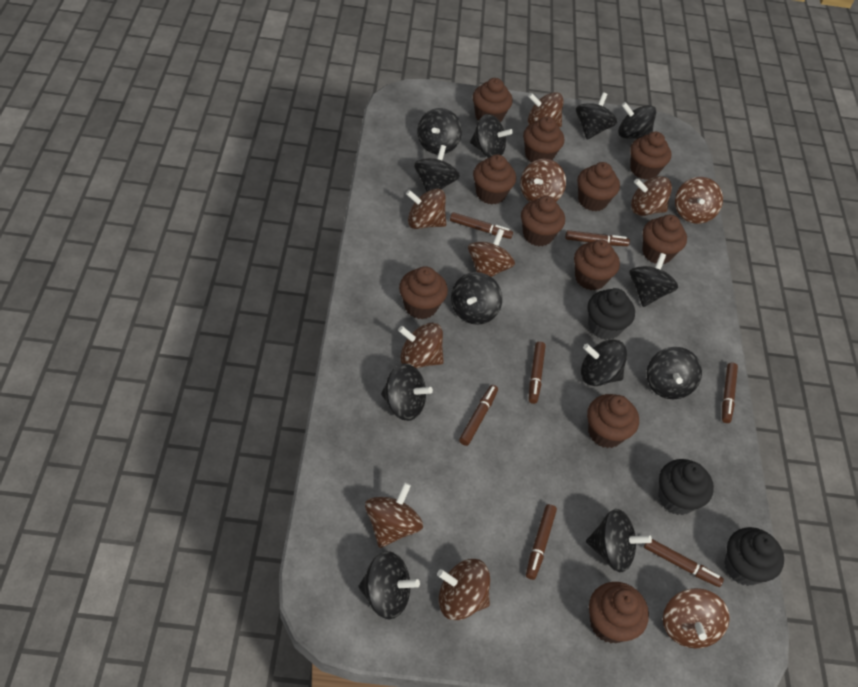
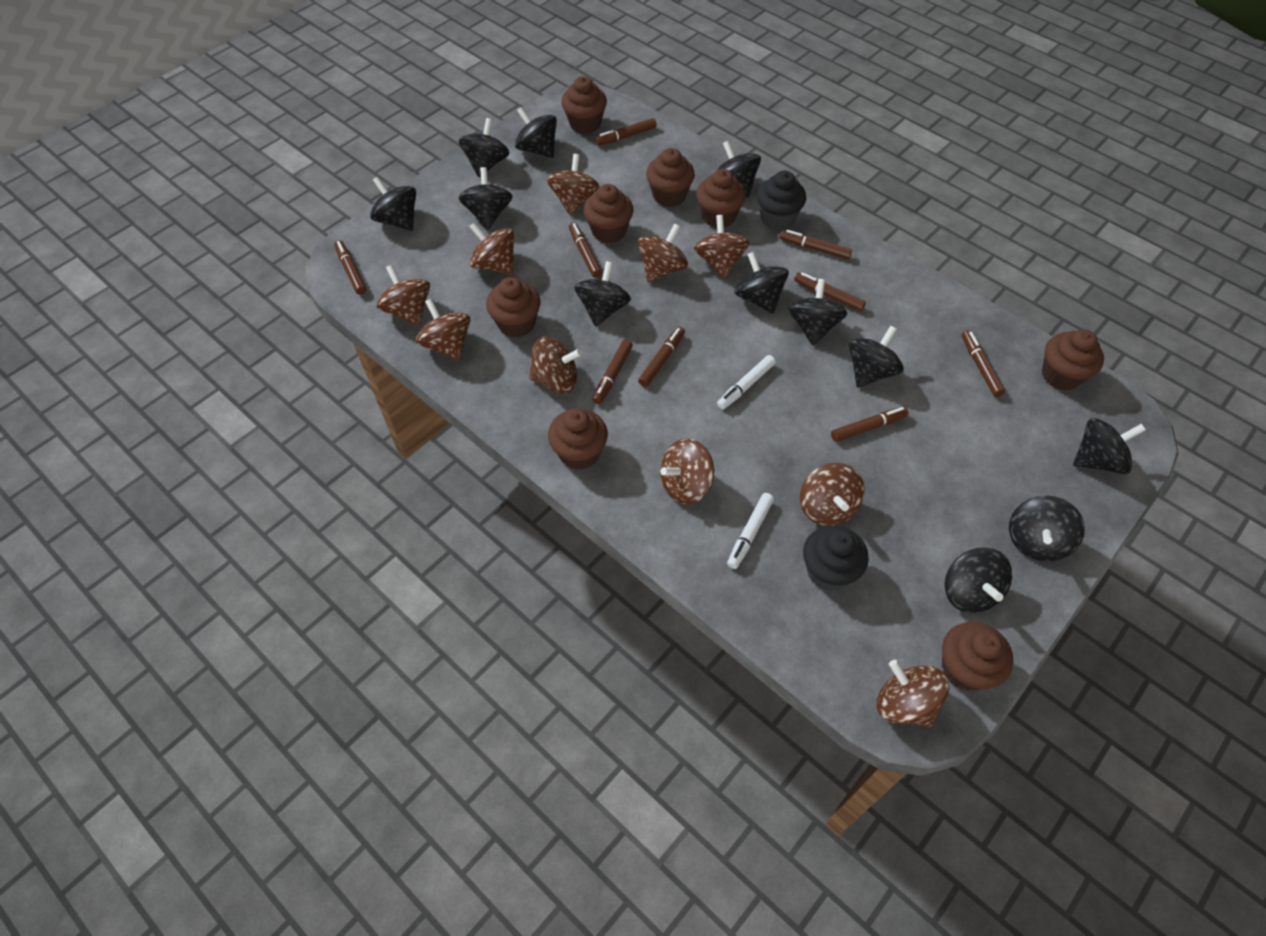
black cupcake: [588,288,635,340] [658,459,714,515] [724,527,784,586] = 3 -> [757,171,806,230] [803,525,869,591] = 2
brown cupcake: [399,266,448,319] [473,78,513,123] [473,154,516,204] [521,196,565,246] [523,117,564,162] [574,239,620,290] [577,162,620,211] [587,394,639,448] [589,582,649,643] [630,132,672,180] [642,215,687,264] = 11 -> [486,277,540,338] [548,408,608,470] [561,76,607,134] [583,184,634,243] [646,148,695,207] [696,169,746,228] [942,622,1013,691] [1042,329,1104,390] = 8
brown marker: [450,212,513,239] [459,385,498,446] [526,504,557,580] [529,341,546,404] [565,230,630,246] [644,539,724,587] [722,362,738,423] = 7 -> [334,240,366,295] [569,223,602,278] [593,339,633,404] [595,118,657,146] [638,327,685,387] [780,230,852,259] [794,272,866,311] [831,407,909,442] [962,330,1005,397] = 9
white marker: none = 0 -> [717,355,776,409] [727,493,774,569] = 2

